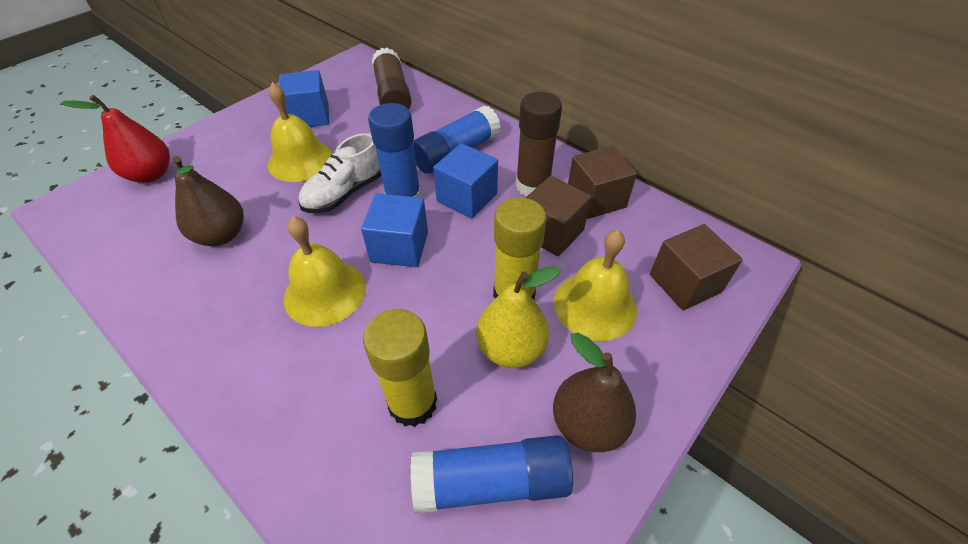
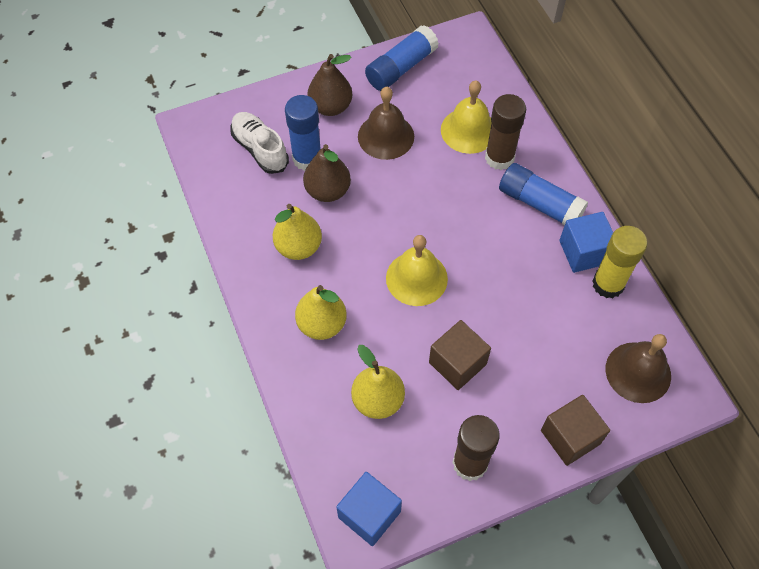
blue cube: [279,70,329,127] [361,193,428,267] [433,143,498,219] = 3 -> [336,472,402,546] [559,212,613,273] = 2
brown bell: none = 0 -> [358,87,414,160] [606,334,671,403] = 2
brown cube: [526,176,592,257] [568,146,637,219] [650,224,743,311] = 3 -> [429,320,491,390] [541,395,610,466] = 2
red pear: [61,95,170,183] = 1 -> none = 0
yellow bell: [268,82,333,182] [284,216,366,327] [554,230,637,341] = 3 -> [386,235,448,306] [441,81,492,154] = 2
yellow glue stick: [363,309,437,427] [493,197,547,301] = 2 -> [592,226,647,299] = 1
yellow pear: [476,266,561,368] = 1 -> [273,204,322,260] [295,285,347,340] [351,345,405,419] = 3

